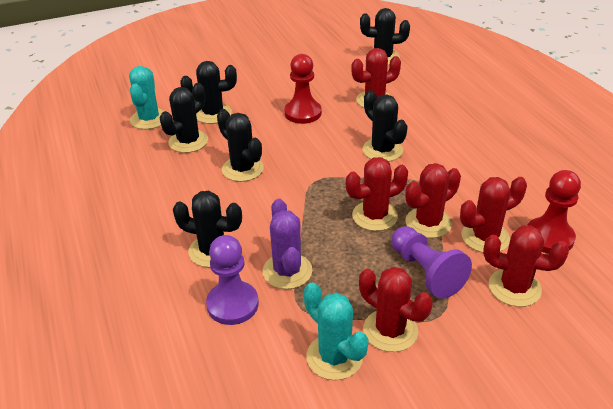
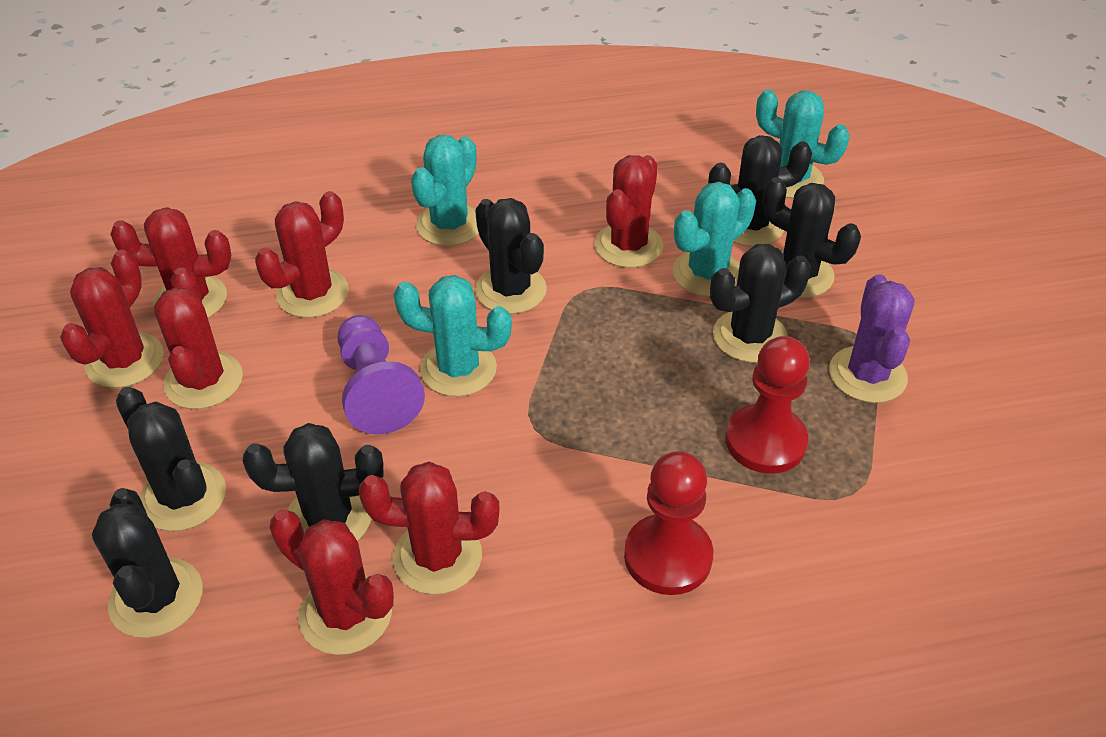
black cactus: [160,83,208,153] [173,191,242,268] [180,61,237,124] [217,109,264,182] [360,8,410,65] [363,90,408,162] = 6 -> [92,488,202,638] [116,387,226,531] [243,423,384,541] [475,198,547,314] [708,135,812,247] [710,244,811,363] [762,177,861,298] = 7
purple pawn: [206,235,259,325] [391,226,472,299] = 2 -> [337,315,425,434] = 1
red cactus: [346,157,408,231] [351,48,401,108] [359,267,433,352] [405,163,461,238] [460,177,527,253] [483,225,569,307] = 6 -> [60,250,164,388] [110,207,231,318] [154,267,243,409] [255,191,349,318] [270,509,394,655] [358,461,500,595] [595,155,663,268] = 7
turquoise cactus: [129,66,164,130] [303,283,369,380] = 2 -> [394,275,512,397] [411,135,479,246] [672,182,756,297] [756,89,850,198] = 4

